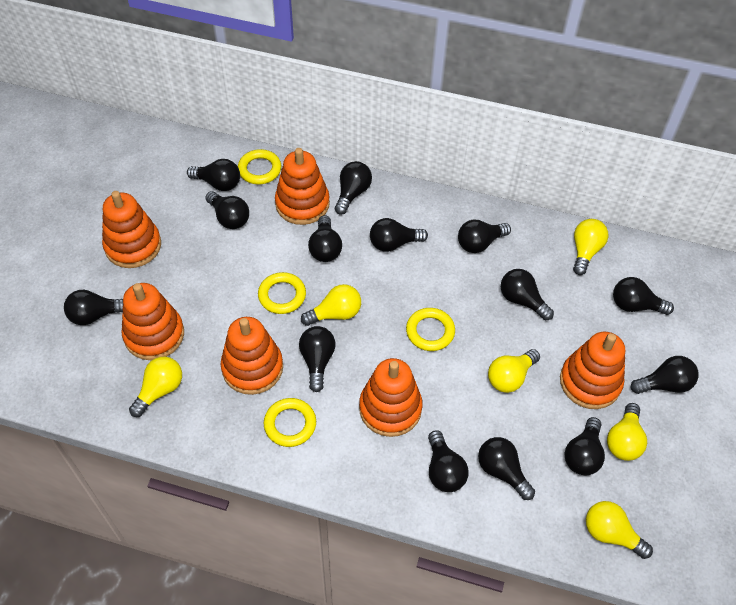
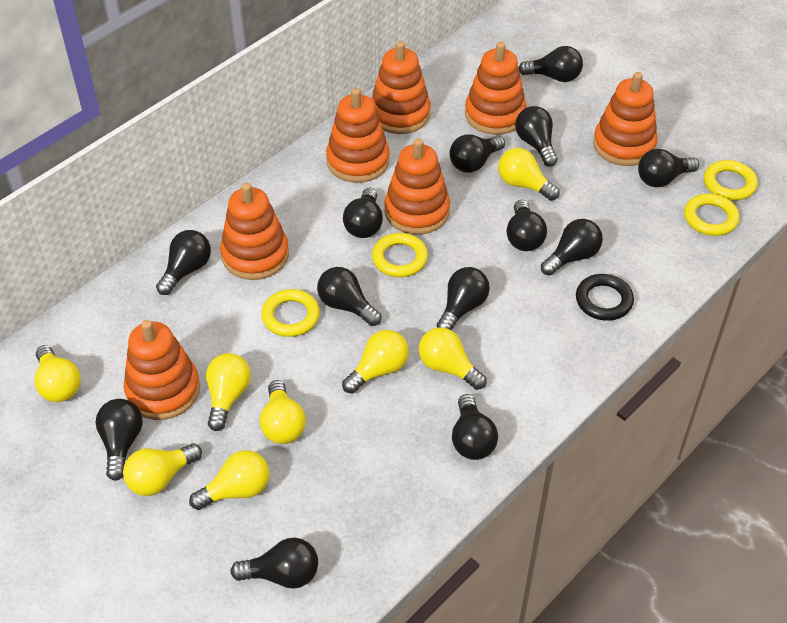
black light bulb: [64,290,123,325] [187,159,240,191] [205,191,249,229] [299,326,336,392] [308,215,342,262] [335,161,372,215] [370,218,428,252] [428,430,469,492] [458,220,511,253] [478,437,535,500] [501,269,554,320] [564,417,605,475] [613,277,674,315] [631,356,698,394] = 14 -> [95,399,142,481] [156,230,211,295] [231,538,318,589] [317,267,382,326] [343,188,383,238] [437,267,490,330] [450,134,505,173] [452,394,498,460] [506,200,547,251] [515,106,558,167] [519,46,583,82] [541,219,603,276] [638,149,699,187] = 13
black ring: none = 0 -> [576,274,634,321] = 1
orange stacking toy: [102,191,161,268] [121,283,184,360] [221,317,283,395] [275,148,330,225] [359,358,423,437] [560,332,625,409] = 6 -> [124,320,200,420] [220,183,289,280] [326,88,390,183] [371,41,431,134] [384,138,450,235] [465,42,527,135] [593,72,658,166] = 7
yellow light bulb: [129,356,182,417] [301,284,361,326] [488,349,540,393] [573,219,608,275] [586,501,653,559] [607,403,647,461] = 6 -> [35,345,81,402] [123,443,202,496] [189,450,269,510] [206,353,251,431] [260,380,306,444] [342,330,409,394] [419,327,487,390] [498,148,560,201] = 8

